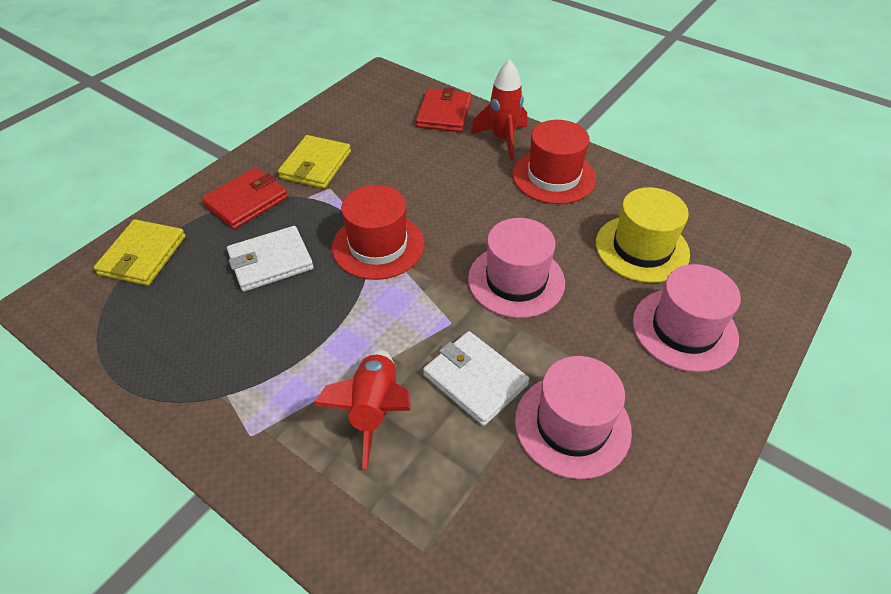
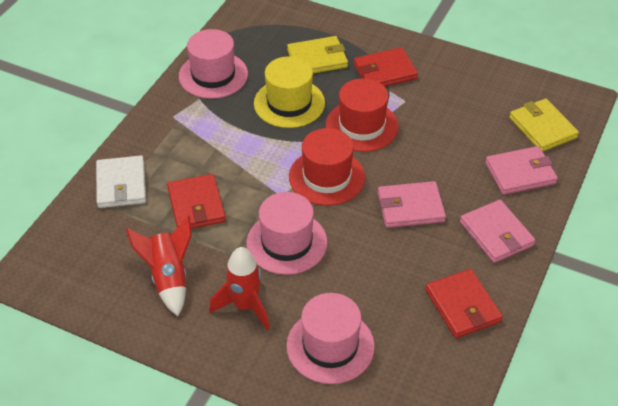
pink wallet: none = 0 -> [378,181,446,228] [460,200,535,263] [485,146,558,195] = 3
red wallet: [201,168,288,230] [416,87,472,132] = 2 -> [167,174,226,229] [354,47,418,87] [426,269,503,338] = 3
white wallet: [227,226,314,292] [423,331,530,426] = 2 -> [96,155,146,208] = 1

